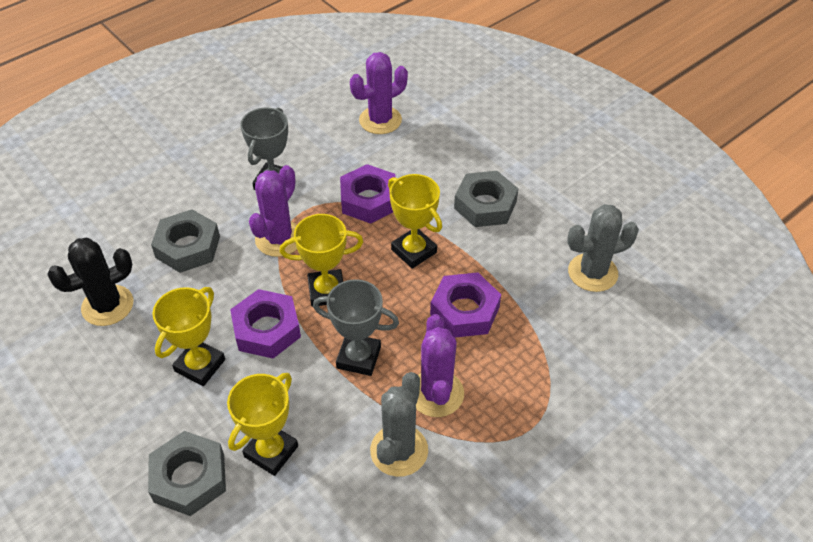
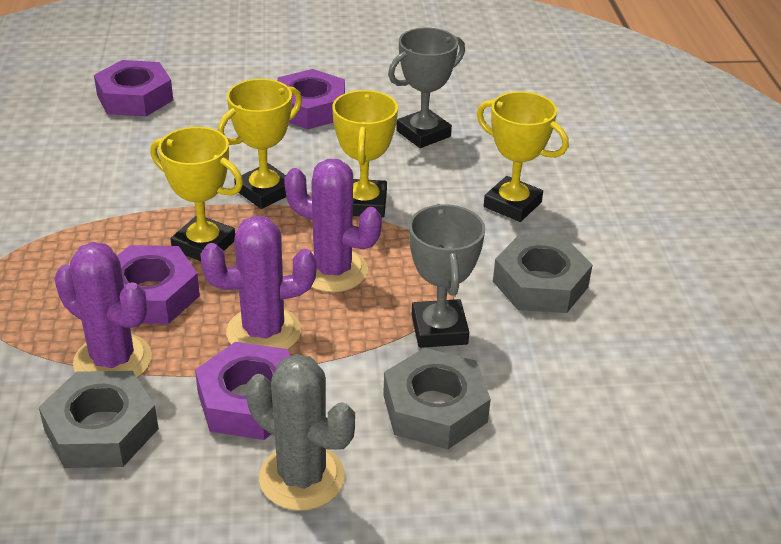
black cactus: [47,237,133,326] = 1 -> none = 0
grey cactus: [370,372,428,477] [567,204,639,292] = 2 -> [246,354,355,511] = 1
purple nut: [230,289,301,358] [340,164,396,224] [430,272,501,338] = 3 -> [94,60,173,117] [117,245,200,324] [195,342,290,440] [277,69,345,129] = 4

